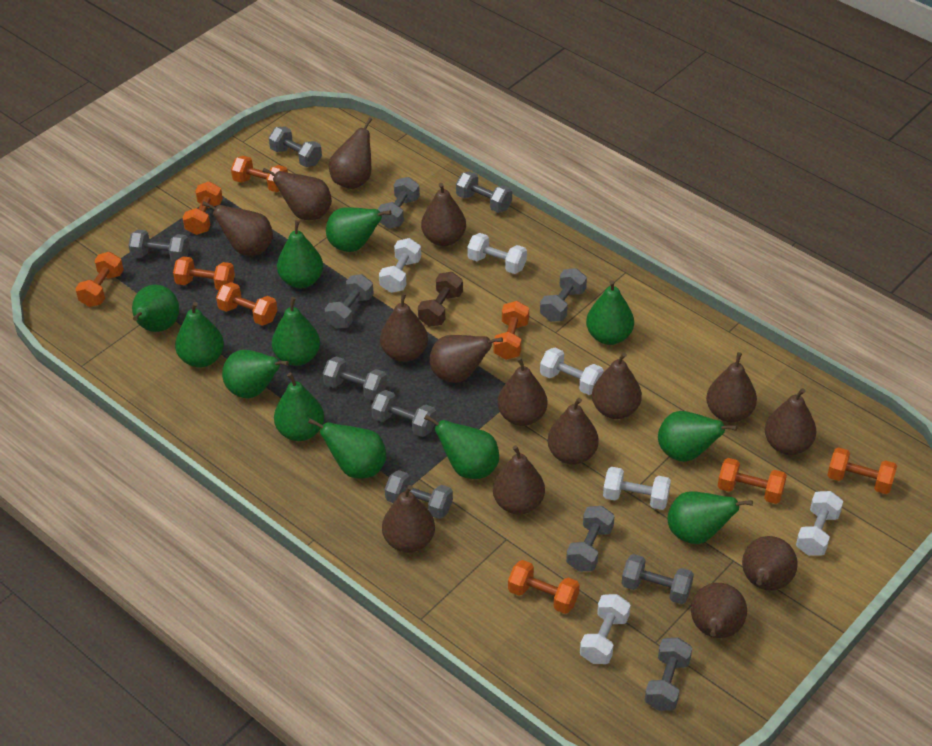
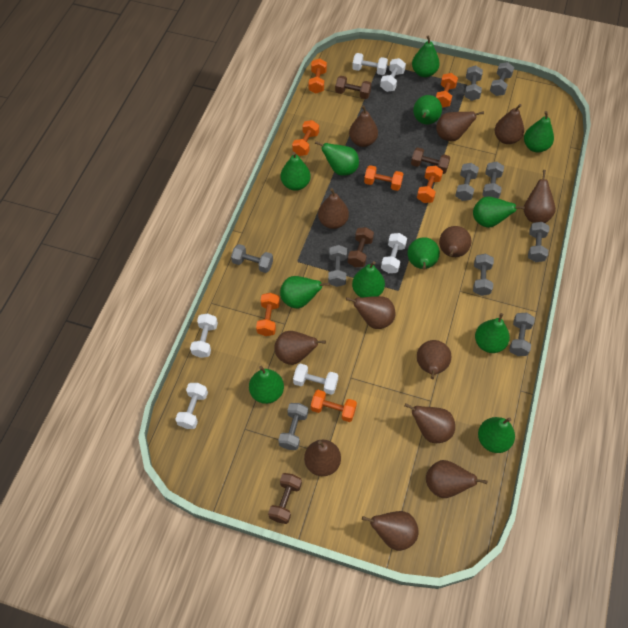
brown dumbbell: [418,272,463,327] = 1 -> [268,473,302,524] [335,76,372,99] [348,227,374,267] [411,147,450,174] = 4
brown pear: [202,201,273,256] [262,168,332,220] [329,117,372,189] [380,293,428,362] [382,485,435,553] [421,183,466,246] [429,335,503,383] [493,445,545,514] [498,357,548,426] [548,398,599,465] [592,352,642,419] [691,583,747,638] [706,352,757,422] [742,536,798,591] [765,388,816,455] = 15 -> [274,331,326,365] [304,440,341,476] [318,188,349,229] [346,296,396,329] [349,106,378,147] [362,511,419,551] [404,403,455,443] [417,340,451,379] [426,460,487,498] [436,111,484,141] [439,226,471,257] [495,104,524,144] [524,170,556,223] = 13
grey dumbbell: [128,230,190,262] [269,126,322,167] [323,356,387,401] [325,274,374,329] [371,390,436,437] [377,177,420,229] [385,470,453,519] [456,171,512,213] [540,268,587,322] [566,506,615,572] [622,554,694,604] [645,638,692,711] = 12 -> [231,244,273,273] [278,403,308,450] [328,245,347,287] [455,163,479,201] [464,65,483,101] [473,254,494,296] [483,161,504,198] [490,62,514,96] [509,313,535,356] [528,222,550,262] = 10
orange dumbbell: [75,252,124,307] [173,256,235,290] [182,181,223,235] [216,282,278,326] [231,156,288,192] [493,301,529,360] [508,560,580,614] [718,458,787,504] [828,447,897,494] = 9 -> [256,293,280,336] [292,120,319,156] [309,58,327,93] [311,390,357,422] [364,165,403,191] [417,166,443,203] [436,73,458,107] = 7

